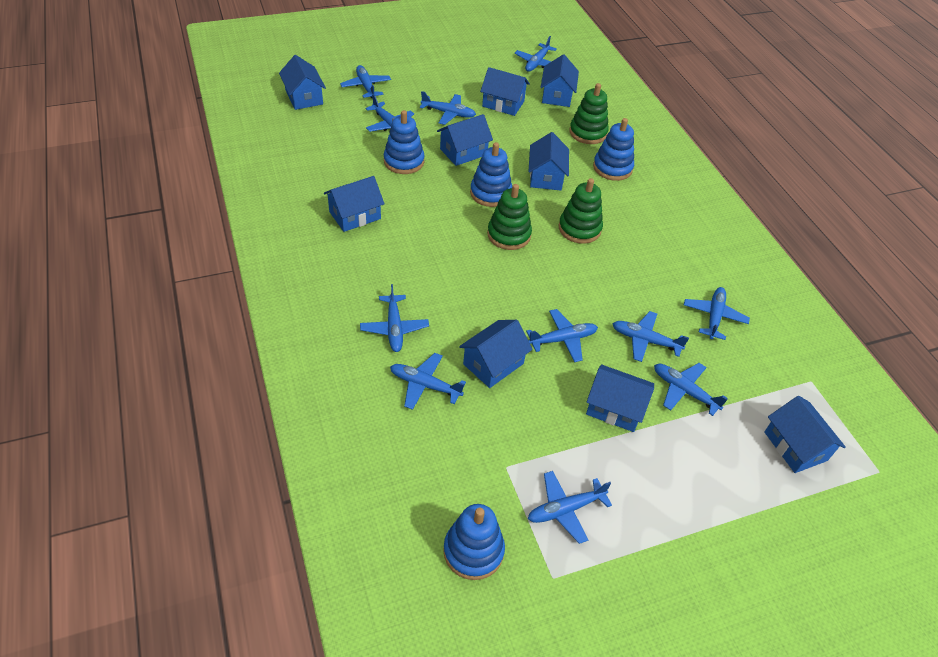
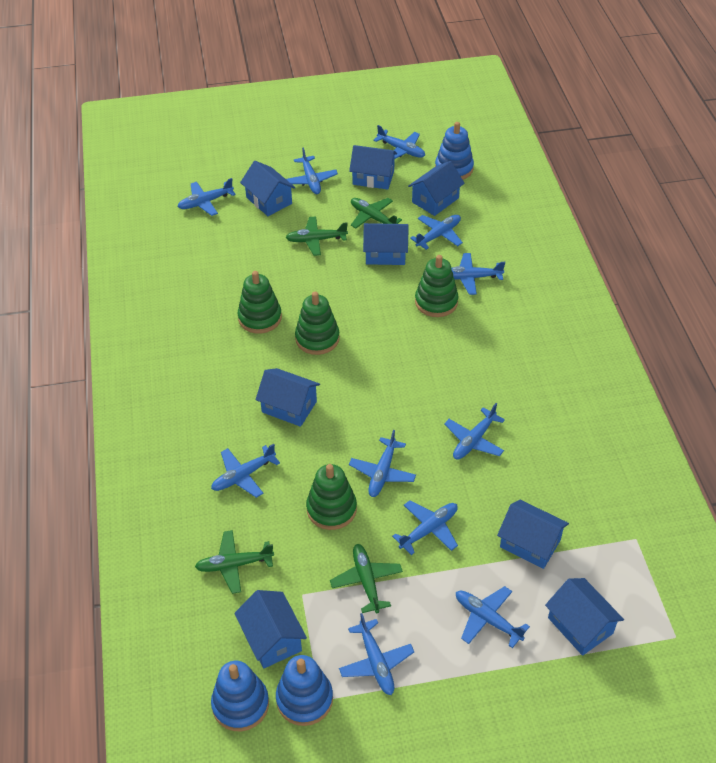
blue house: [279,55,326,110] [324,176,385,232] [437,114,493,166] [459,320,532,388] [480,67,530,116] [528,132,569,191] [541,54,579,107] [586,365,654,432] [764,396,846,473] = 9 -> [234,590,307,669] [240,161,296,216] [255,368,320,427] [349,145,397,190] [363,223,409,265] [408,161,465,216] [497,500,569,569] [545,578,624,656] = 8
blue stacking toy: [384,110,425,174] [443,504,505,580] [470,142,512,207] [593,118,634,181] = 4 -> [211,661,269,731] [276,655,333,726] [435,122,474,180] = 3
green plane: none = 0 -> [195,530,274,594] [285,216,348,256] [330,544,403,613] [351,198,402,229] = 4
green stacking toy: [487,184,532,250] [559,178,603,244] [569,83,609,144] = 3 -> [238,271,282,334] [295,292,340,355] [306,464,357,530] [415,255,458,317] = 4

